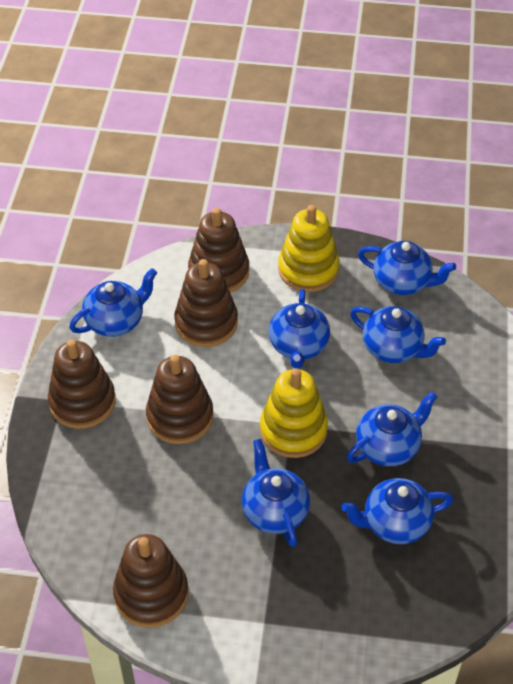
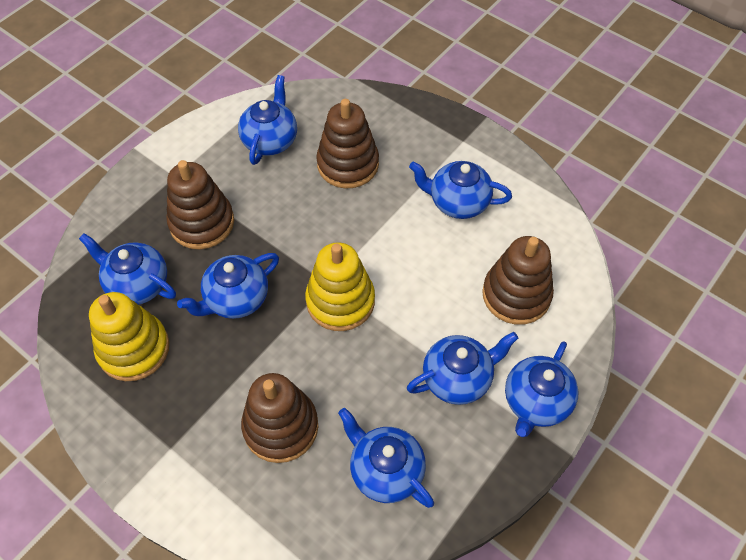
brown stacking toy: [48,339,116,429] [113,534,189,628] [146,355,214,444] [174,259,238,347] [188,208,249,293] = 5 -> [166,160,234,250] [241,373,318,463] [316,99,379,189] [482,236,554,325] = 4

